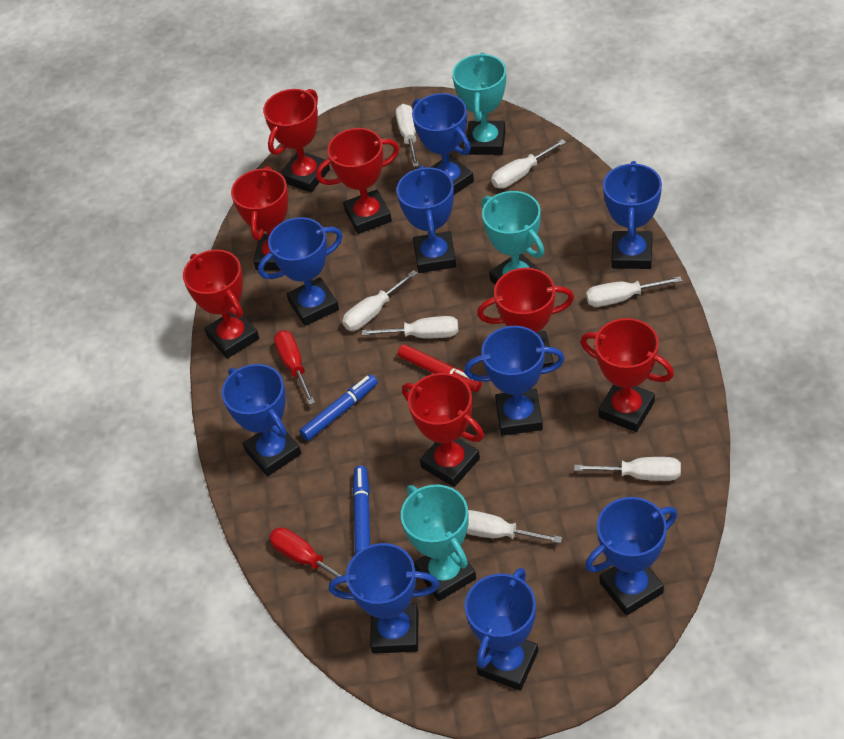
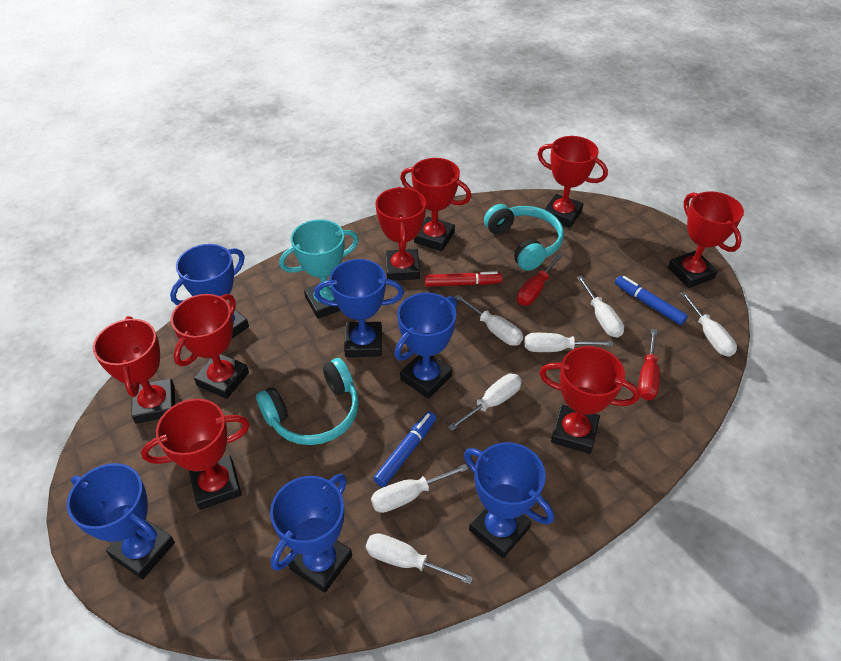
blue trophy: [222,364,301,476] [258,217,343,326] [329,543,439,654] [397,166,456,273] [412,93,474,194] [464,326,565,436] [465,568,538,690] [585,497,677,616] [603,161,662,269] = 9 -> [67,463,175,579] [170,244,249,338] [270,474,352,593] [314,259,404,357] [394,293,457,399] [464,442,554,558] = 6
red trophy: [183,250,259,359] [231,166,288,270] [263,89,330,192] [316,128,400,234] [402,373,484,487] [477,268,574,368] [580,318,674,432] = 7 -> [93,316,175,424] [141,399,249,510] [171,294,249,399] [375,187,426,281] [400,158,471,251] [538,136,608,228] [539,346,640,454] [668,191,744,288] = 8
turquoise headphones: none = 0 -> [256,358,359,445] [484,204,564,271] = 2
turquoise trophy: [401,485,476,601] [452,52,506,155] [482,191,545,285] = 3 -> [279,219,359,319] = 1

